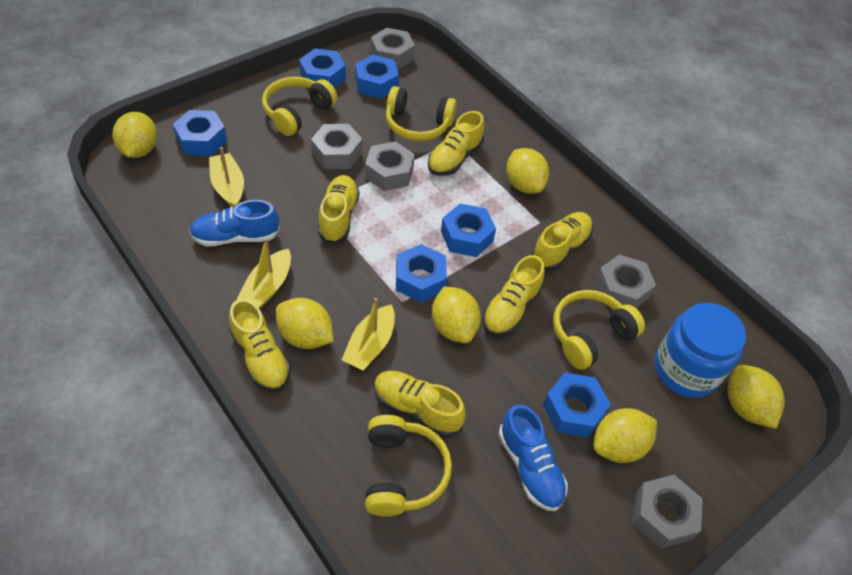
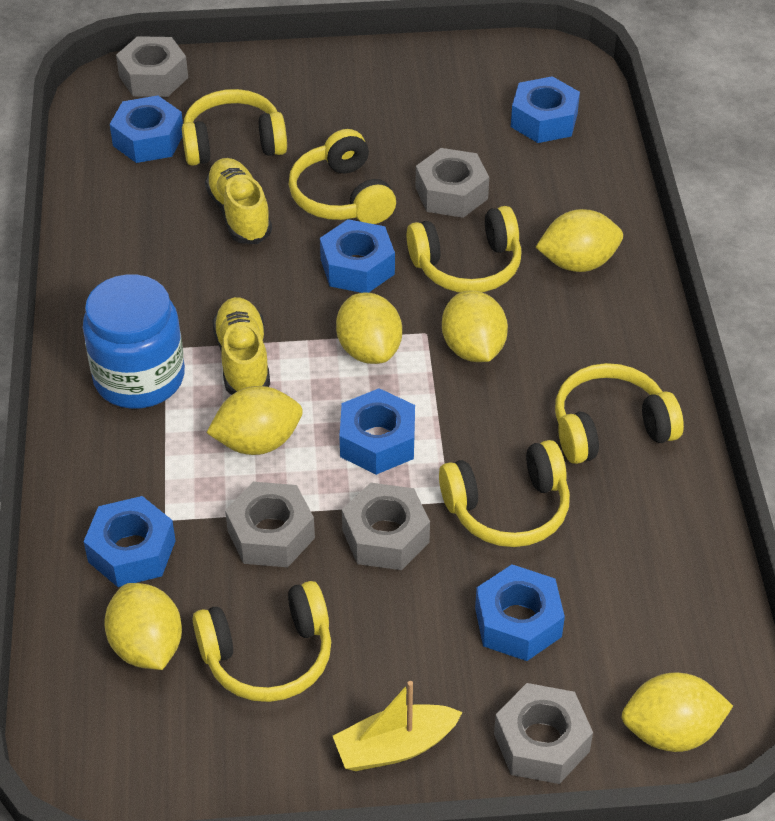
blue shoe: [189,200,280,247] [499,404,568,511] = 2 -> none = 0
yellow boat: [209,147,244,207] [236,238,291,309] [342,298,395,370] = 3 -> [333,681,462,771] = 1
yellow headphones: [262,77,338,136] [365,415,452,517] [386,86,457,141] [553,290,645,370] = 4 -> [182,89,287,166] [193,581,331,702] [289,129,396,224] [407,206,522,293] [439,440,570,547] [555,363,684,464] = 6
yellow shoe: [229,299,291,392] [318,175,359,244] [374,371,466,437] [428,111,484,176] [483,255,545,336] [532,212,593,270] = 6 -> [205,158,272,244] [212,297,270,395] = 2

